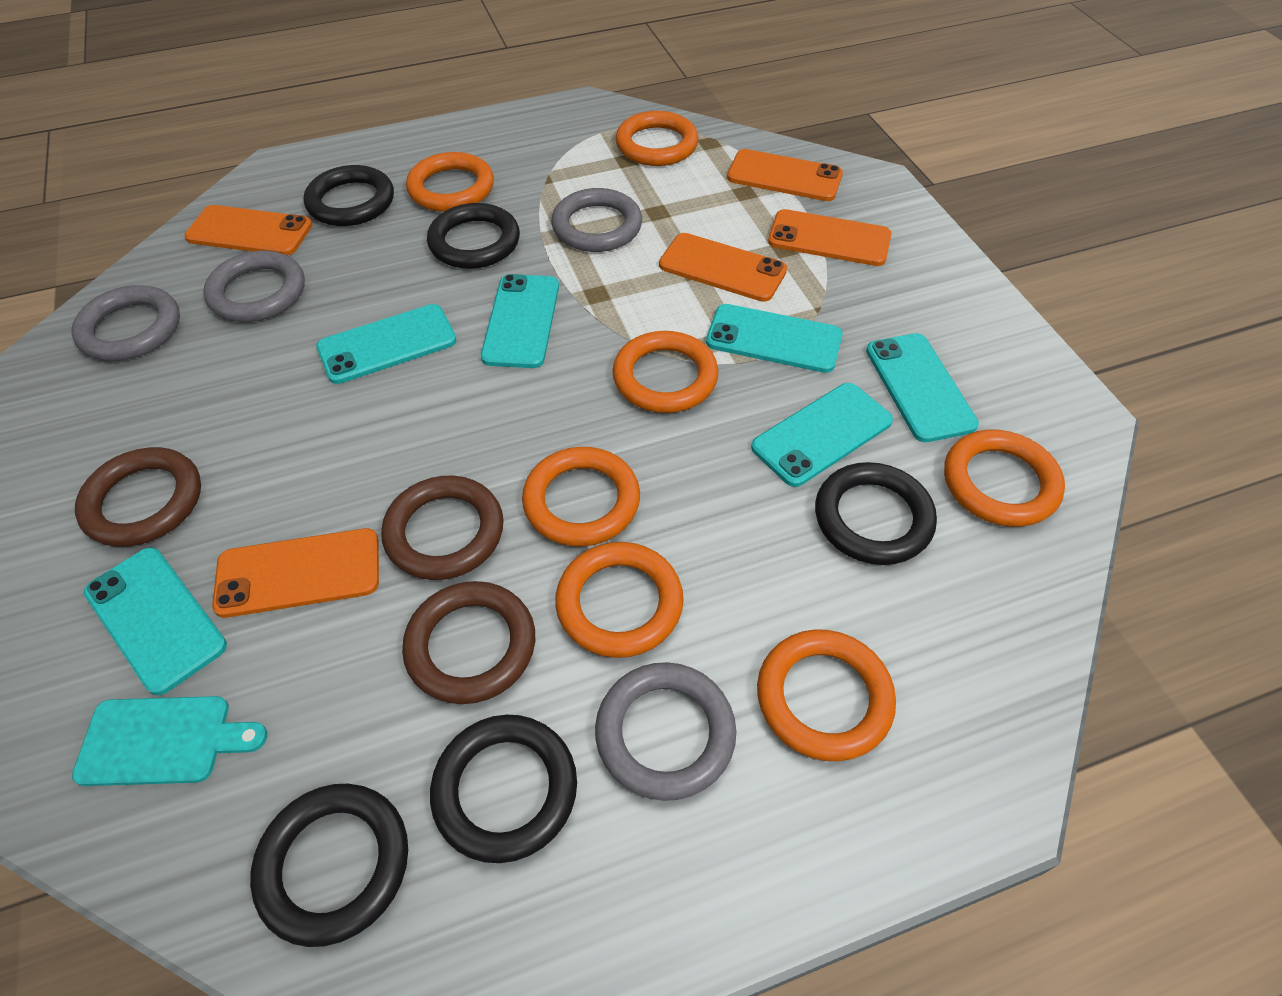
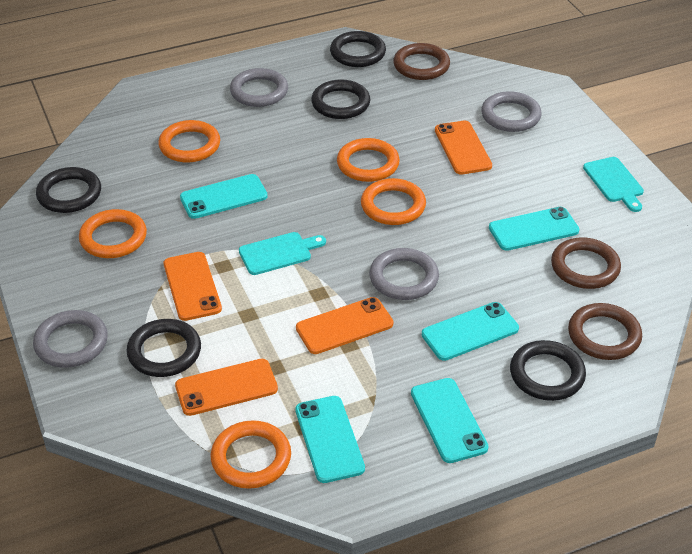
orange phone: [185,205,312,256] [212,528,379,618] [659,233,787,302] [727,149,843,201] [768,209,891,266] = 5 -> [164,252,222,321] [175,359,278,416] [296,297,393,354] [435,120,492,175] = 4
orange ring: [406,152,494,212] [522,447,640,547] [555,542,684,658] [613,331,719,413] [615,111,699,166] [757,629,896,761] [944,430,1065,527] = 7 -> [79,209,147,258] [158,120,220,163] [210,420,291,489] [337,138,400,182] [361,178,426,225] = 5
turquoise cutting board: [72,696,267,786] = 1 -> [239,232,326,275] [583,157,644,212] = 2
turquoise phone: [84,547,227,695] [316,304,457,384] [481,274,559,368] [706,304,843,373] [751,383,893,487] [866,333,979,442] = 6 -> [180,174,268,219] [295,396,365,483] [411,378,488,463] [422,302,519,361] [489,207,579,251] = 5

